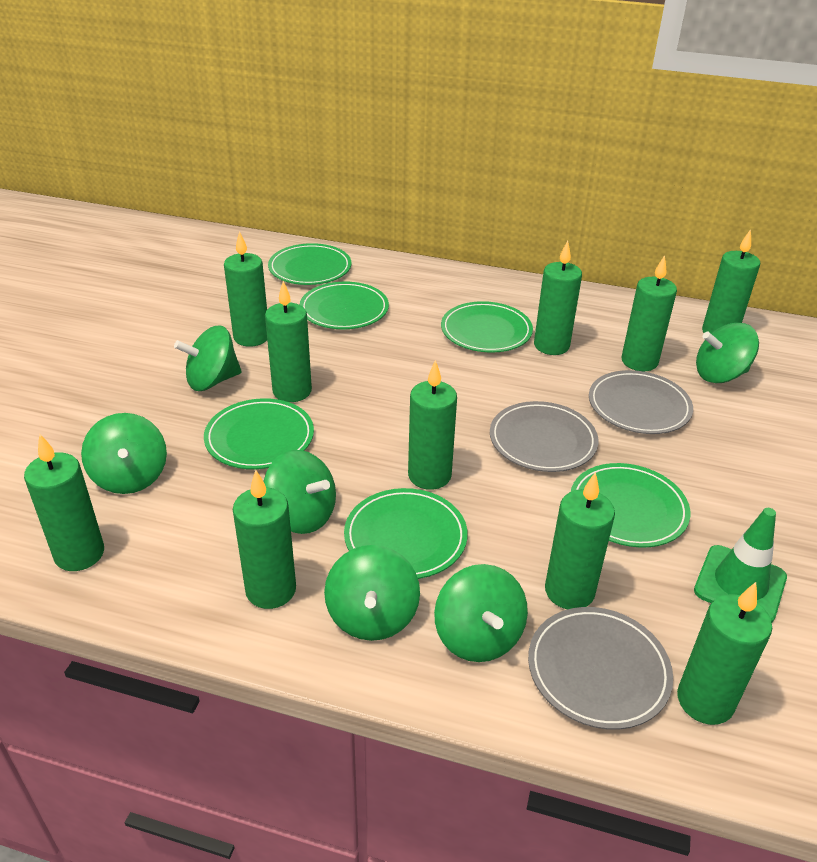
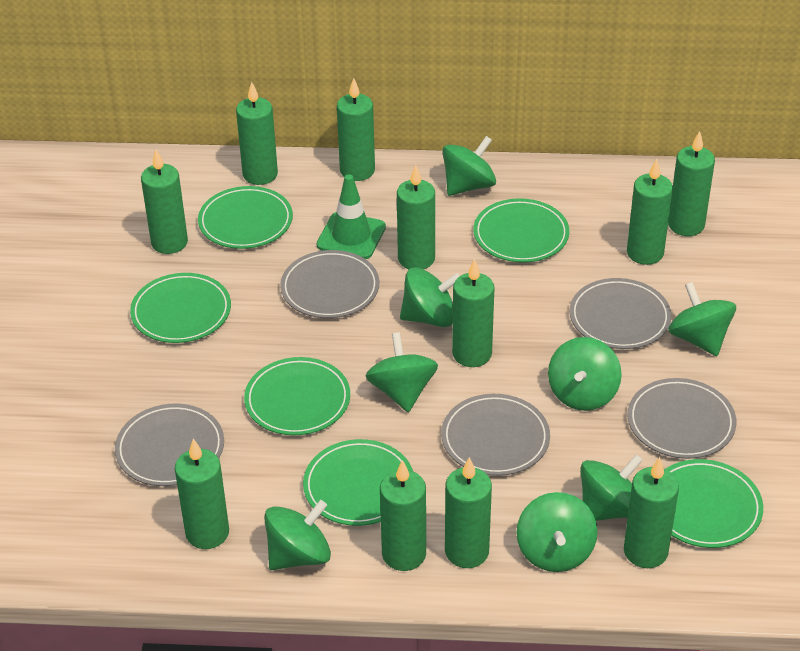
green candle: [24,434,104,571] [224,231,267,347] [233,470,296,609] [265,281,312,402] [408,360,457,490] [534,241,582,355] [545,472,615,609] [622,255,677,371] [677,582,772,725] [702,229,761,333] = 10 -> [141,150,188,254] [175,439,229,549] [236,82,278,185] [337,78,375,181] [380,460,426,571] [397,165,435,269] [445,457,492,568] [452,259,494,367] [624,457,679,568] [627,159,673,265] [668,131,715,236] = 11
green spinning top: [81,413,167,494] [174,326,242,391] [264,450,336,534] [324,545,420,641] [434,564,528,662] [696,323,759,383] = 6 -> [264,500,331,570] [366,332,438,412] [400,267,459,327] [442,136,496,196] [517,492,598,572] [548,337,622,411] [580,455,643,521] [668,282,736,356] = 8
grey plate: [490,401,598,472] [528,607,673,730] [589,370,693,434] = 3 -> [115,403,224,486] [280,250,379,318] [441,394,550,476] [570,278,671,349] [628,378,736,459] = 5

